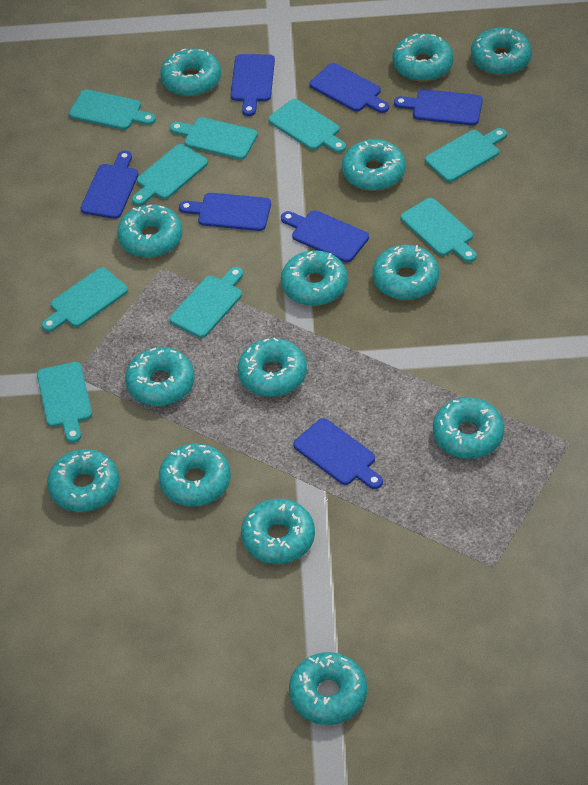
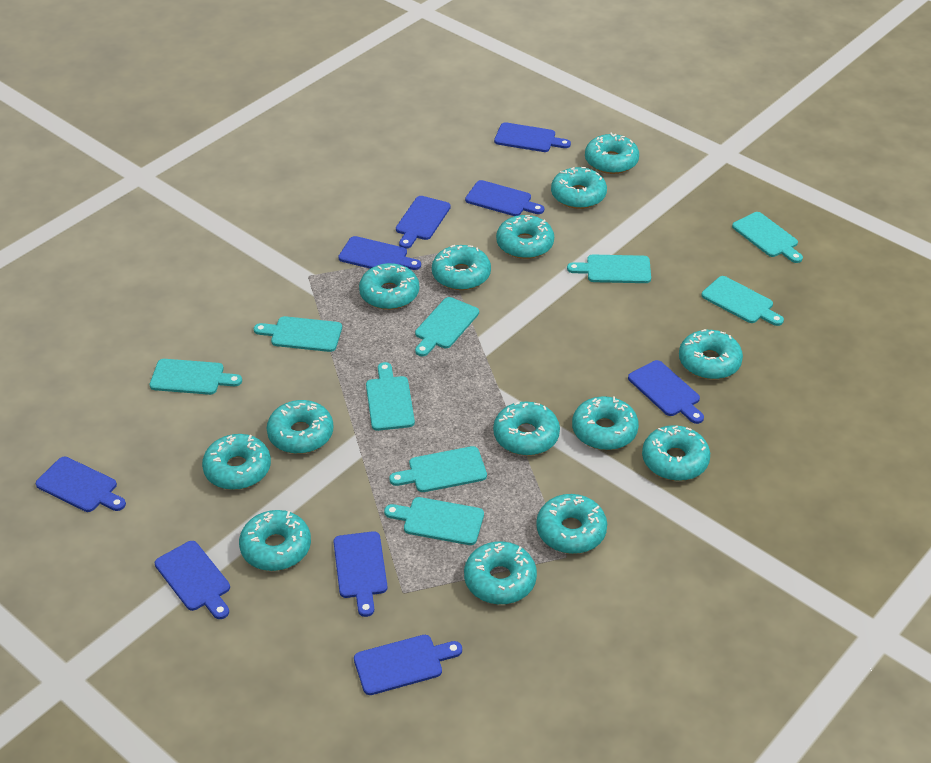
blue cutting board: [81,151,139,219] [179,193,271,231] [231,54,275,116] [281,210,369,262] [293,418,383,489] [309,63,389,113] [394,89,483,126] = 7 -> [36,457,126,512] [155,541,230,619] [333,531,387,617] [338,236,421,270] [354,635,462,695] [396,196,451,249] [465,180,544,216] [494,122,571,152] [628,360,704,424] = 9

